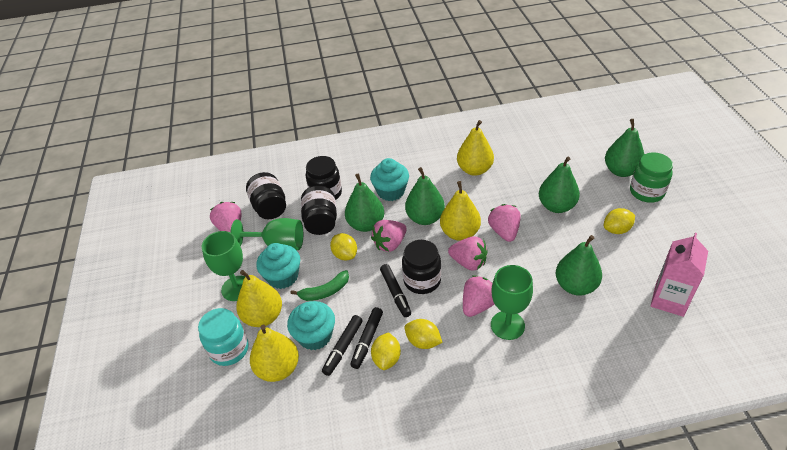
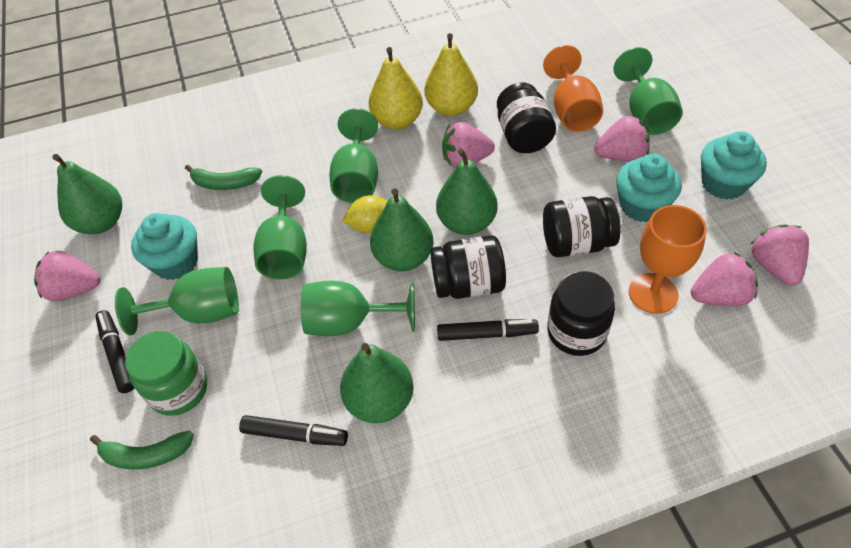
green banana: [291,270,349,301] = 1 -> [90,431,194,470] [185,165,262,190] = 2
green goblet: [202,231,245,301] [230,218,303,250] [491,265,533,340] = 3 -> [115,267,239,336] [253,175,307,280] [301,281,415,336] [329,108,378,203] [613,47,683,135] = 5
green pear: [345,173,384,232] [405,167,445,225] [539,157,580,213] [556,235,602,296] [605,119,644,177] = 5 -> [52,154,122,234] [340,343,414,423] [370,189,433,271] [436,148,498,235] = 4
orange goblet: none = 0 -> [543,45,603,132] [629,205,707,314] = 2
pink carton: [651,233,708,317] = 1 -> none = 0
turquoise jar: [198,308,249,366] = 1 -> none = 0
yellow lemon: [330,233,357,260] [371,332,401,370] [405,319,443,349] [604,208,635,234] = 4 -> [342,195,387,233] = 1
yellow pear: [236,270,282,327] [250,324,299,382] [440,181,481,241] [457,120,494,176] = 4 -> [369,47,423,130] [424,33,478,116] = 2

